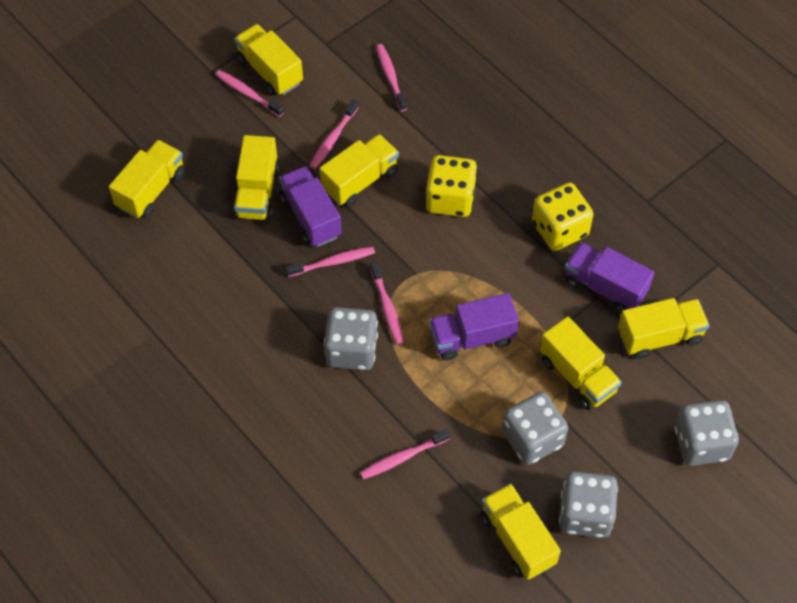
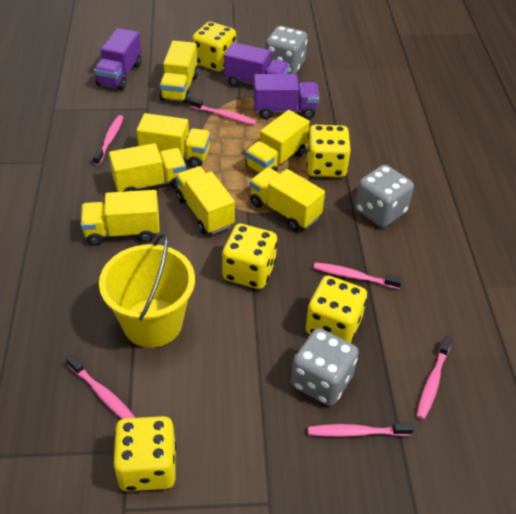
grey dice: [324,307,378,370] [502,392,568,465] [559,471,618,538] [674,400,739,466] = 4 -> [265,26,308,74] [291,328,359,406] [355,165,414,228] = 3
yellow bucket: none = 0 -> [99,233,195,348] = 1
yellow dice: [426,155,477,217] [532,182,593,251] = 2 -> [113,416,176,491] [192,22,236,72] [222,224,277,289] [306,125,351,177] [306,276,367,343] = 5

